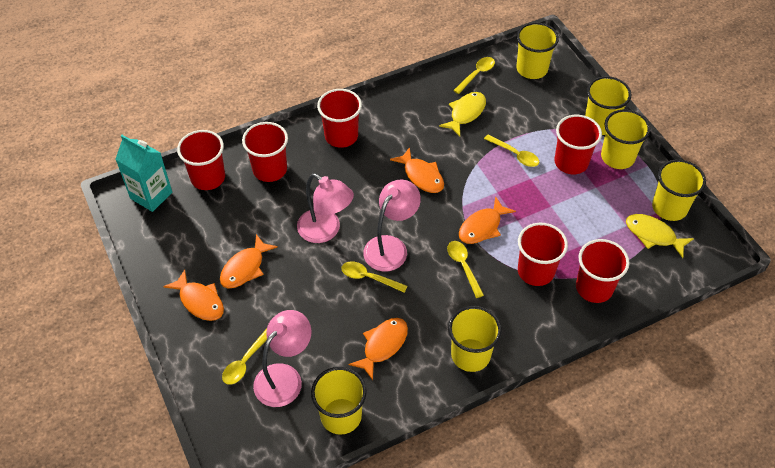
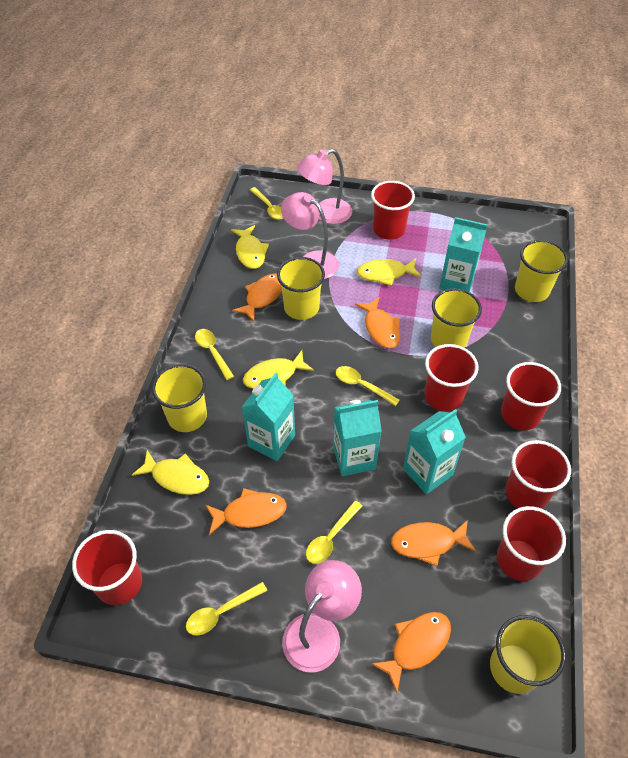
turquoise carton: [115,135,172,212] = 1 -> [242,372,295,461] [333,400,382,476] [403,409,466,494] [439,217,487,292] = 4
yellow cup: [311,367,367,435] [448,306,502,372] [517,22,559,79] [585,76,632,135] [601,109,651,169] [652,159,706,221] = 6 -> [152,364,207,432] [277,257,325,320] [431,288,482,348] [490,615,566,694] [515,240,568,302] = 5
yellow fish: [439,92,486,136] [626,214,694,258] = 2 -> [132,450,209,495] [231,225,269,269] [243,350,314,389] [357,259,422,286] = 4

